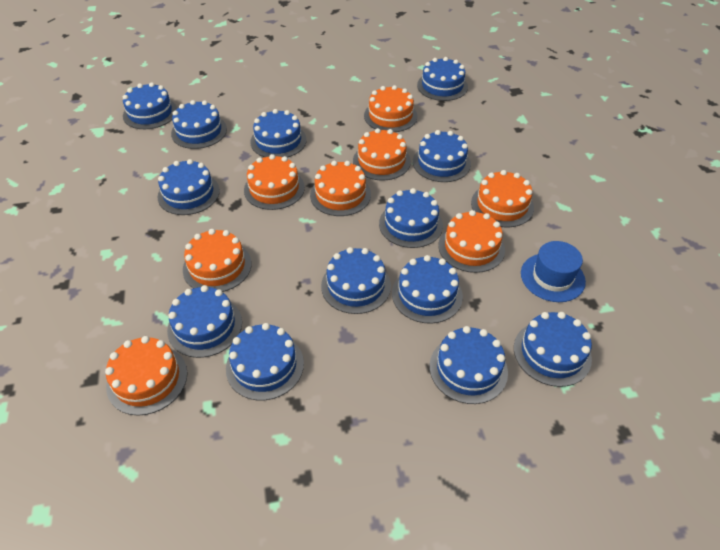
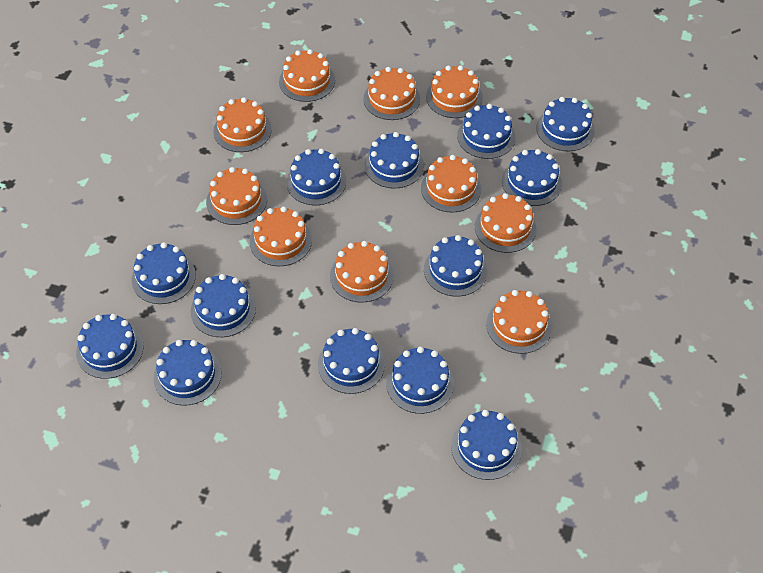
blue hat: [521,241,586,302] = 1 -> none = 0
orange cake: [105,336,187,416] [183,229,252,292] [244,154,305,210] [310,161,371,216] [353,128,411,180] [364,85,417,132] [438,210,505,273] [471,170,534,227] = 8 -> [206,167,267,225] [213,97,272,152] [250,206,312,266] [279,49,335,102] [330,241,394,302] [363,67,420,120] [421,155,481,212] [426,65,483,118] [475,193,537,253] [486,290,552,354] = 10

